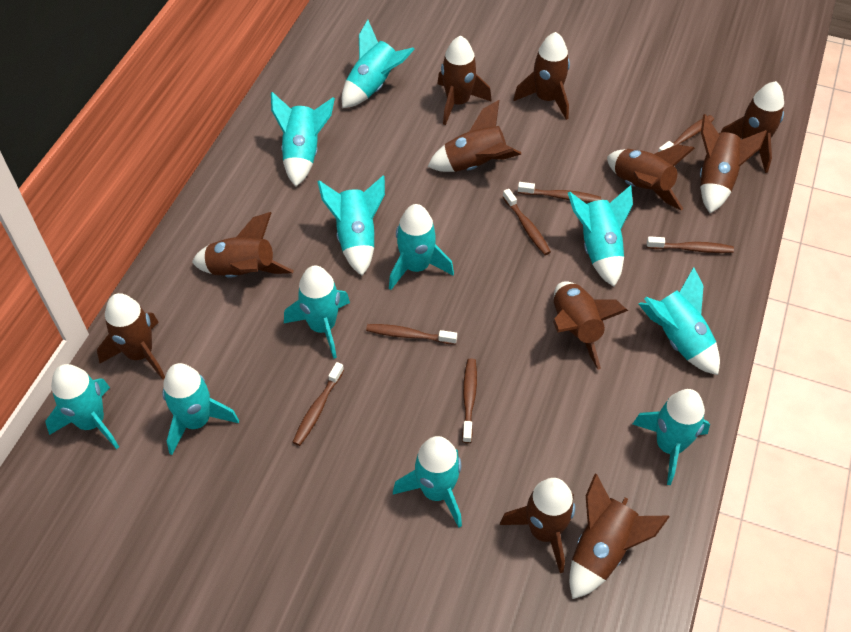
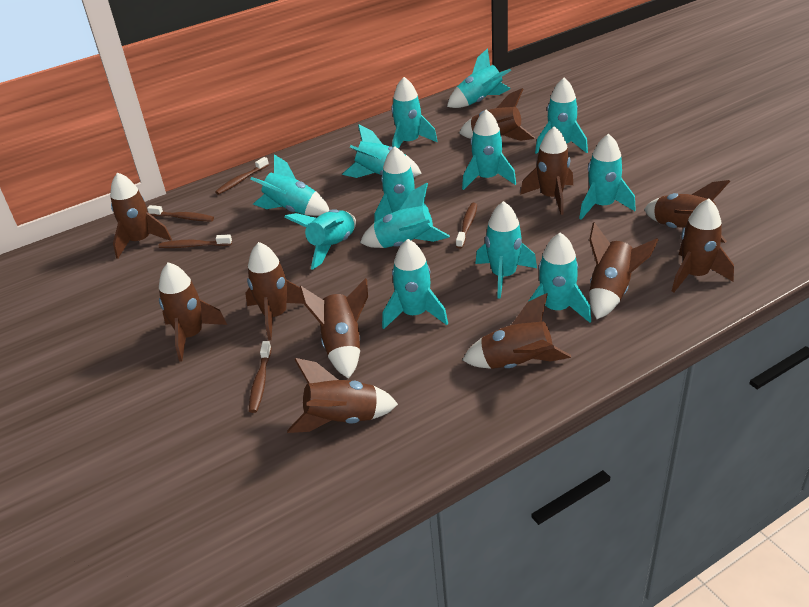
brown toothbrush: [293,362,344,446] [366,324,457,345] [462,358,477,443] [503,189,551,255] [518,182,601,203] [647,236,734,253] [658,115,714,152] = 7 -> [147,205,214,221] [159,235,232,248] [215,157,269,195] [249,341,271,413] [456,203,477,249] = 5
turquoise rocket: [45,364,119,449] [162,363,239,455] [271,92,335,187] [284,265,350,359] [317,175,385,276] [342,20,415,108] [389,204,454,290] [393,436,462,528] [568,185,633,287] [633,389,710,485] [639,267,720,375] = 11 -> [251,154,329,216] [284,209,356,270] [342,125,422,178] [360,183,450,248] [374,146,429,223] [382,239,448,329] [392,77,438,149] [447,48,511,108] [462,110,516,190] [475,201,537,299] [529,233,591,323] [535,78,588,154] [579,134,636,220] = 13

